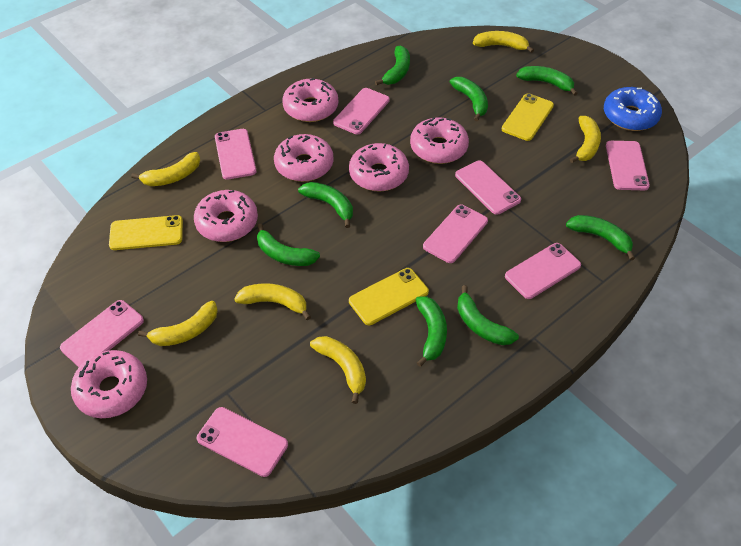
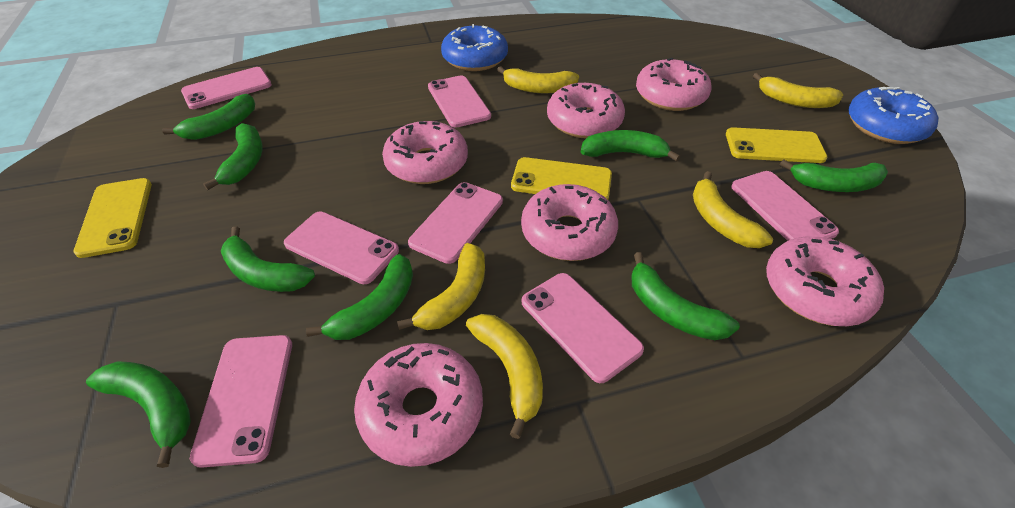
blue donut: [604,87,662,131] = 1 -> [441,24,508,71] [848,87,939,144] = 2
pink phone: [60,300,144,367] [197,407,288,477] [215,129,256,180] [333,88,390,134] [423,205,488,263] [455,161,521,215] [505,243,581,299] [606,141,650,190] = 8 -> [181,67,272,109] [190,335,292,468] [284,211,399,284] [408,182,503,264] [428,76,491,128] [522,273,644,383] [731,171,839,241] = 7
yellow banana: [131,152,200,186] [138,301,218,346] [235,283,311,320] [310,336,366,404] [473,31,534,53] [570,116,601,163] = 6 -> [397,243,485,330] [466,314,543,439] [497,66,579,93] [693,171,773,248] [753,73,843,108] = 5

